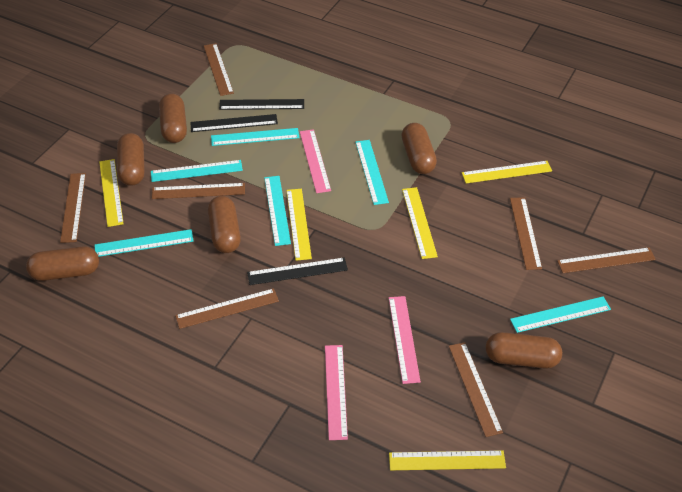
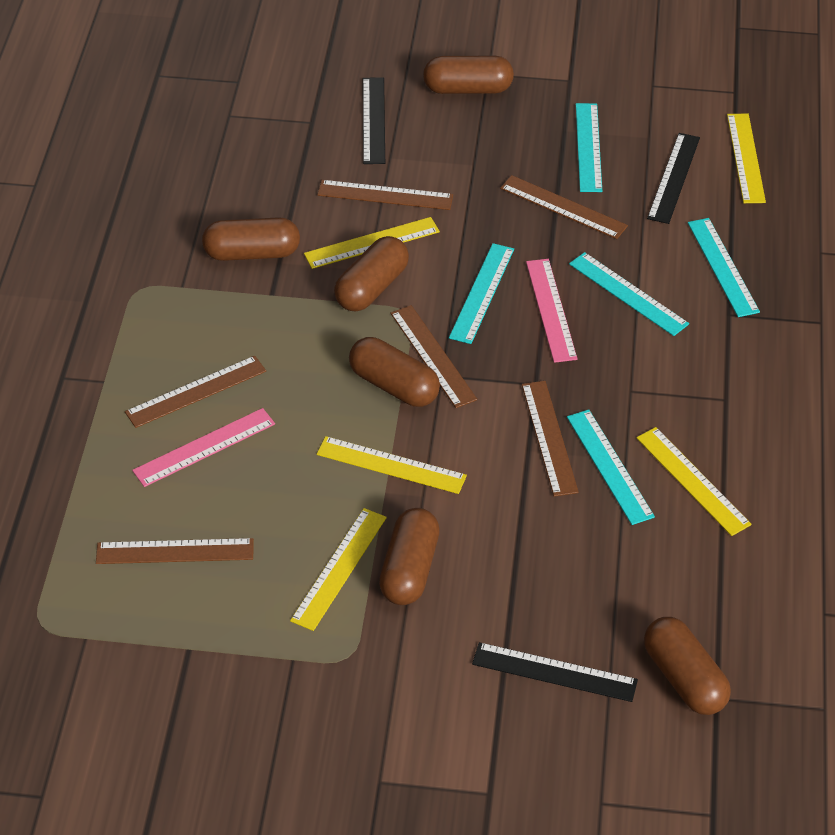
brown ruler: [60,173,86,243] [152,183,245,199] [175,288,279,329] [204,43,234,96] [449,342,503,437] [510,197,542,270] [557,247,656,273] = 7 -> [96,538,254,564] [125,356,266,428] [317,180,453,210] [390,305,477,408] [500,175,628,239] [522,381,579,497] = 6
pink ruler: [300,129,331,193] [325,345,348,440] [389,296,421,384] = 3 -> [132,408,275,487] [526,259,578,363] = 2
turquoise ruler: [95,229,194,257] [151,160,243,182] [211,128,299,146] [264,176,291,246] [355,140,389,205] [510,296,611,333] = 6 -> [449,243,514,344] [567,409,655,525] [569,252,689,336] [576,103,602,192] [688,218,760,317] = 5

